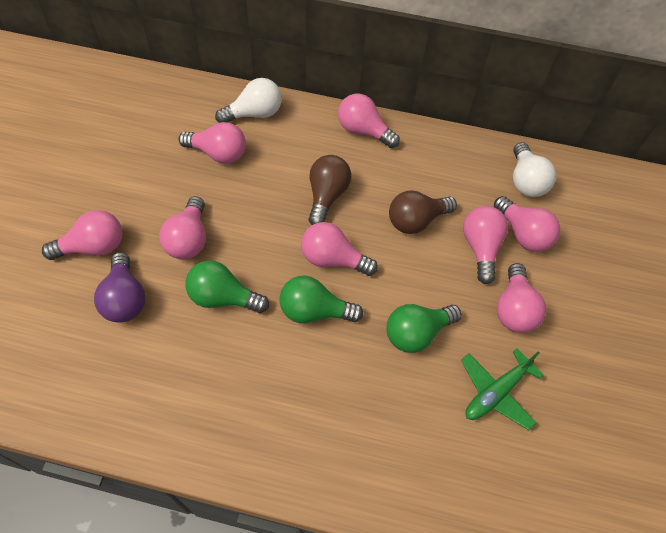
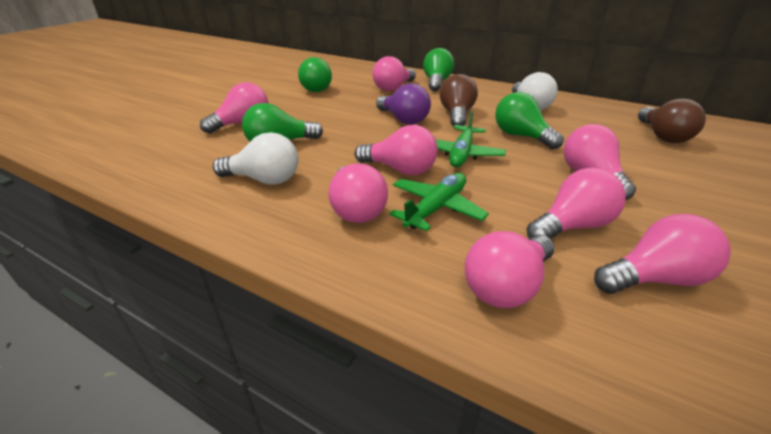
green light bulb: [185,260,269,313] [279,276,363,323] [386,304,462,353] = 3 -> [242,103,323,142] [298,57,332,92] [423,48,454,91] [495,92,564,150] = 4
green plane: [461,349,544,430] = 1 -> [389,173,489,231] [436,110,506,167] = 2

